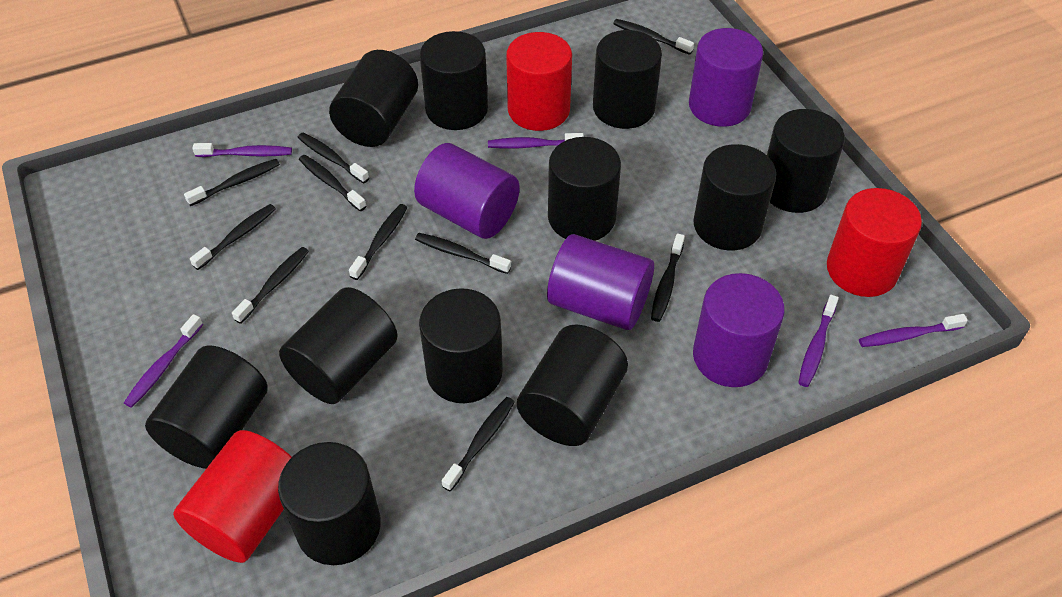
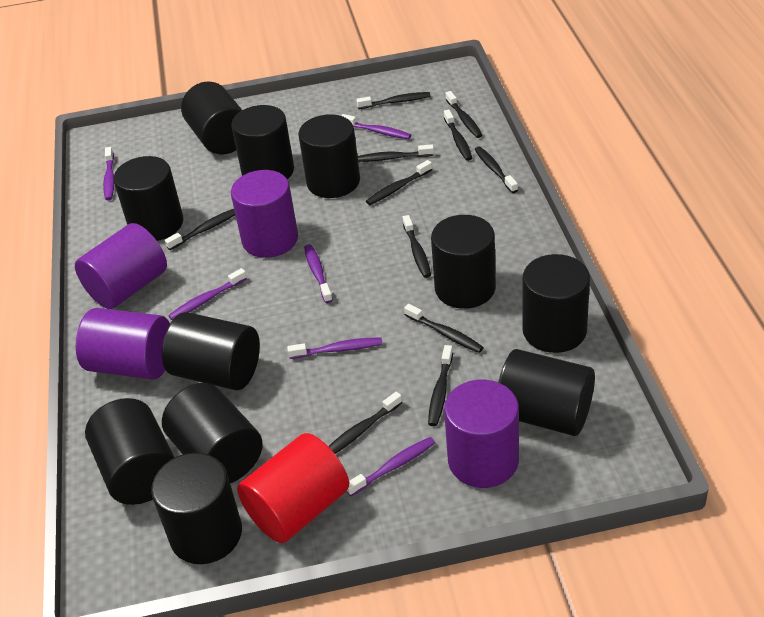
black toothbrush: [184,159,280,206] [190,204,276,270] [232,247,309,324] [297,133,369,183] [299,155,366,211] [349,204,407,280] [415,233,511,274] [442,397,515,491] [613,19,694,55] [651,233,685,322] = 10 -> [165,209,235,250] [328,392,402,454] [356,92,430,109] [358,144,434,162] [366,160,432,205] [403,215,431,278] [404,304,484,353] [428,345,453,426] [444,110,472,161] [446,91,483,138] [474,146,518,193] = 11
purple toothbrush: [124,314,203,408] [192,143,292,157] [488,133,584,149] [798,295,839,387] [859,314,968,347] = 5 -> [103,147,114,200] [168,268,247,320] [287,337,382,359] [304,244,333,303] [342,114,411,139] [347,437,435,496] = 6
red cylinder: [173,430,292,563] [506,32,572,131] [827,188,922,297] = 3 -> [237,433,349,543] = 1

